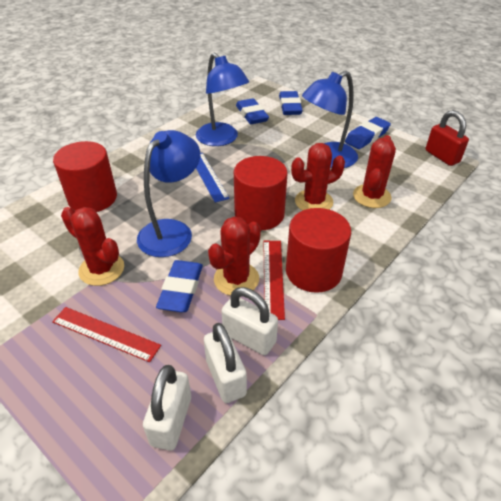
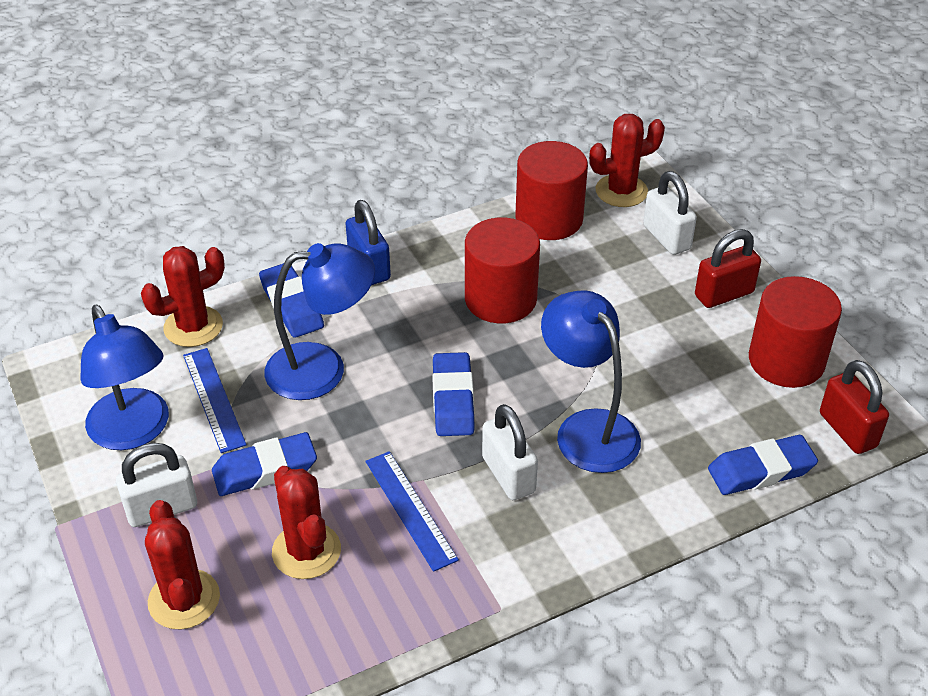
blue padlock: none = 0 -> [345,200,391,285] = 1
blue ruler: [196,153,230,202] = 1 -> [183,348,247,453] [366,451,459,572] = 2
red padlock: [426,110,469,166] = 1 -> [695,229,761,308] [820,360,889,454] = 2
red ruler: [52,307,161,362] [263,241,285,320] = 2 -> none = 0

